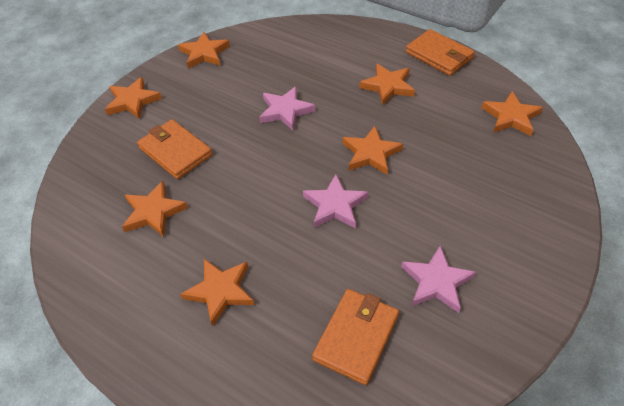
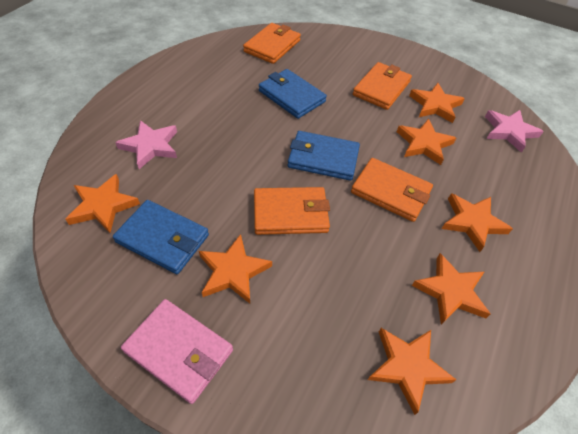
blue wallet: none = 0 -> [113,200,209,274] [259,69,327,119] [288,131,360,181] = 3
orange wallet: [137,119,212,179] [312,289,399,385] [406,29,475,76] = 3 -> [243,23,301,64] [254,187,330,235] [351,158,433,222] [353,62,412,110] = 4
pink star: [259,86,315,131] [303,174,368,229] [401,246,476,313] = 3 -> [115,120,177,169] [485,110,544,153] = 2
pink wallet: none = 0 -> [121,299,233,404] = 1

